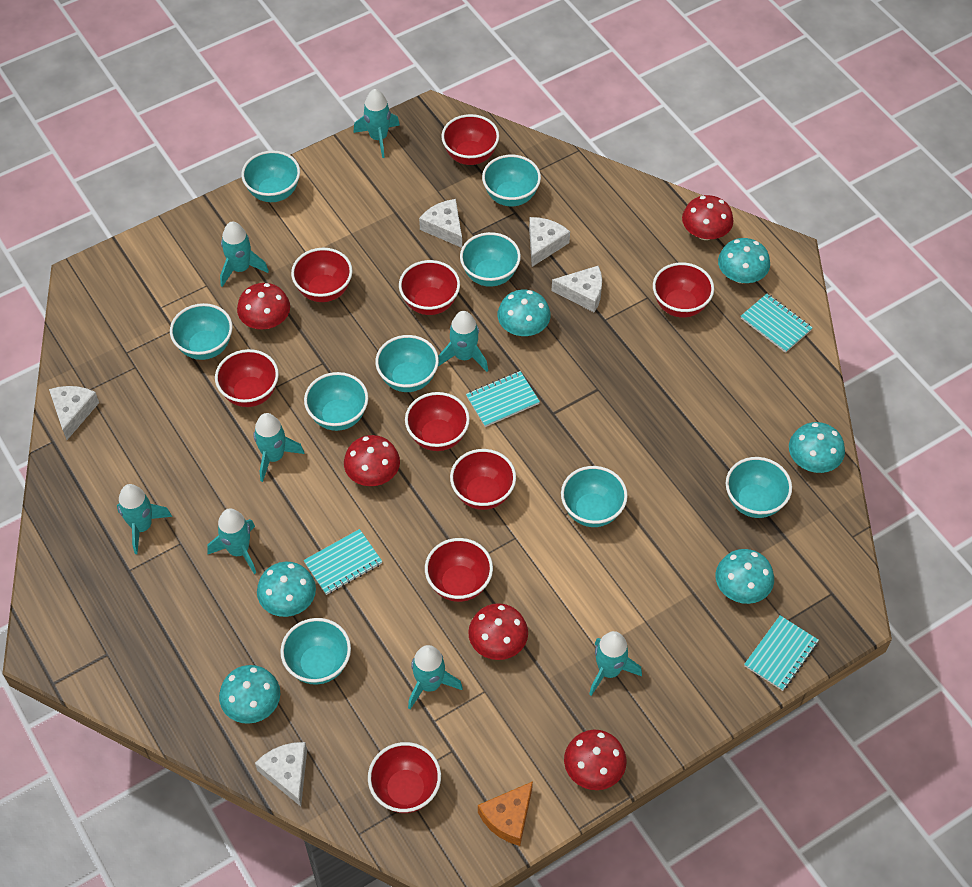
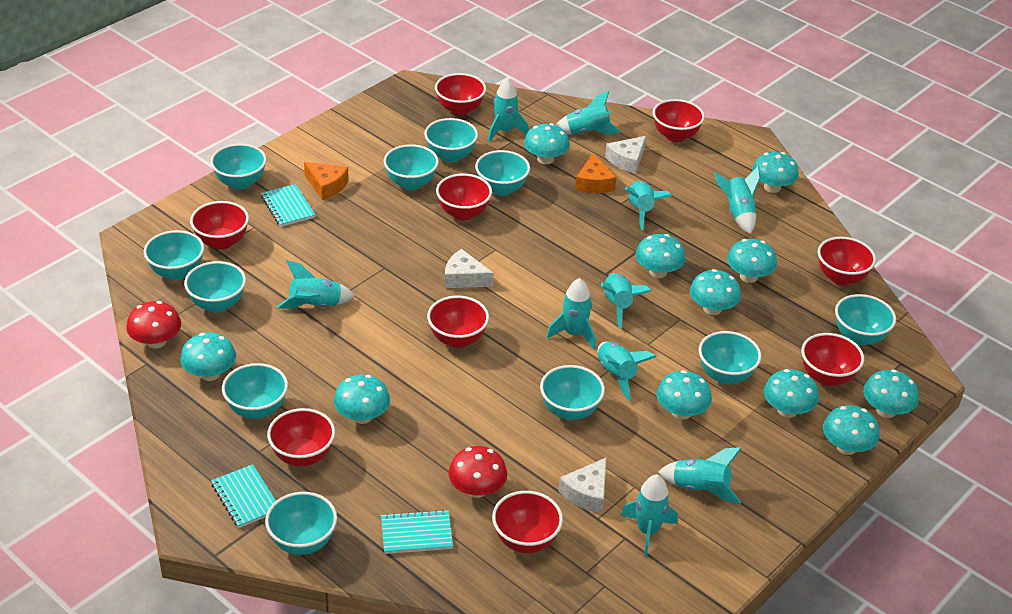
orange cheese: [478,781,533,846] = 1 -> [304,162,349,200] [575,153,616,193] = 2
red mushroom: [237,283,290,329] [344,435,400,486] [468,603,528,660] [564,730,627,790] [682,195,733,240] = 5 -> [126,301,181,349] [449,446,507,498] = 2
turquoise bowl: [170,303,233,360] [241,150,300,202] [280,618,351,685] [304,372,368,431] [375,335,439,392] [460,232,521,287] [482,155,541,206] [561,466,628,527] [726,457,792,518] = 9 -> [144,230,204,280] [184,261,246,313] [210,144,267,190] [222,363,288,419] [265,492,337,555] [384,144,439,190] [424,118,478,163] [475,150,530,196] [540,365,605,420] [699,331,761,384] [835,294,896,346] = 11
turquoise mushroom: [219,665,280,724] [257,562,316,617] [498,290,551,336] [716,549,774,604] [718,238,770,283] [789,422,845,473] = 6 -> [180,333,236,381] [334,374,390,424] [524,123,570,164] [635,234,685,278] [656,370,712,420] [690,269,741,315] [727,239,777,283] [752,152,799,193] [764,369,819,418] [823,405,880,455] [863,369,919,418] = 11
turquoise notebook: [303,529,382,595] [466,371,540,427] [741,294,813,353] [744,615,819,691] = 4 -> [211,464,276,528] [261,184,315,227] [381,510,453,554] = 3
turquoise rocket: [117,484,172,554] [207,508,256,574] [220,222,269,287] [254,413,304,482] [353,89,400,158] [408,645,463,709] [438,311,488,372] [589,631,642,696] = 8 -> [277,260,355,309] [488,78,529,142] [546,278,596,349] [556,91,621,135] [598,341,656,401] [601,273,651,329] [621,475,678,557] [625,181,672,230] [658,447,742,504] [714,166,760,234] = 10
white cheese: [49,386,99,440] [255,742,307,806] [419,199,462,248] [529,217,570,267] [552,266,602,312] = 5 -> [445,249,494,288] [559,458,606,513] [605,136,646,174] = 3

